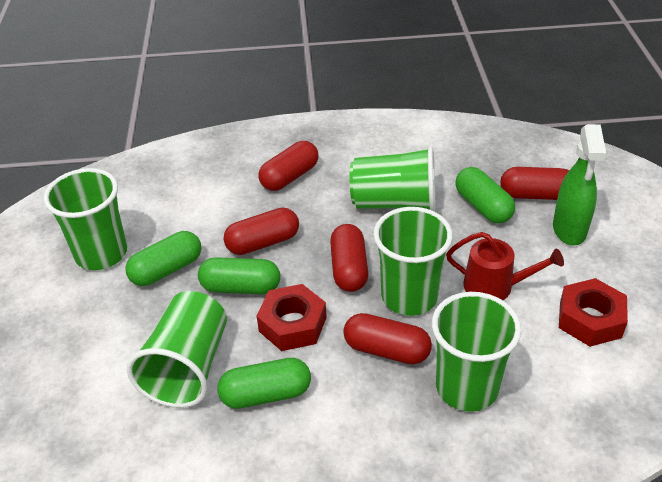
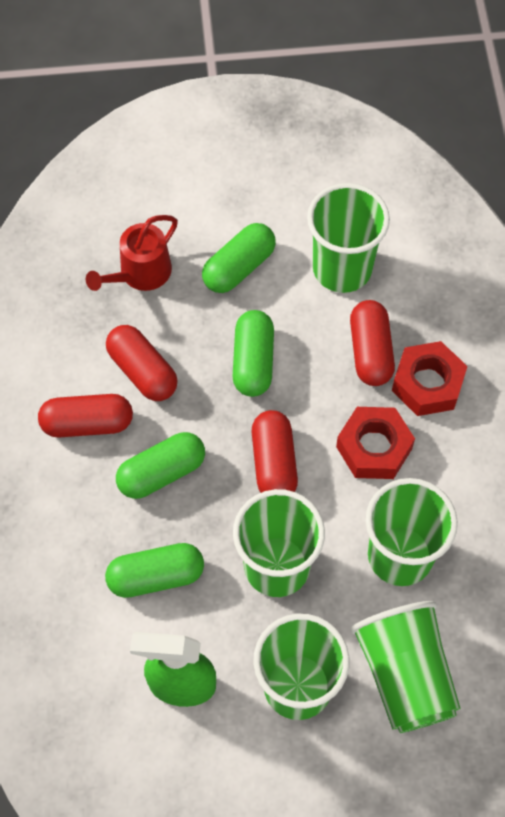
red capsule: [224,208,299,255] [258,141,318,191] [330,224,368,292] [343,313,432,364] [500,167,569,200] = 5 -> [38,394,133,438] [106,325,178,401] [252,410,298,493] [350,300,395,386] = 4

